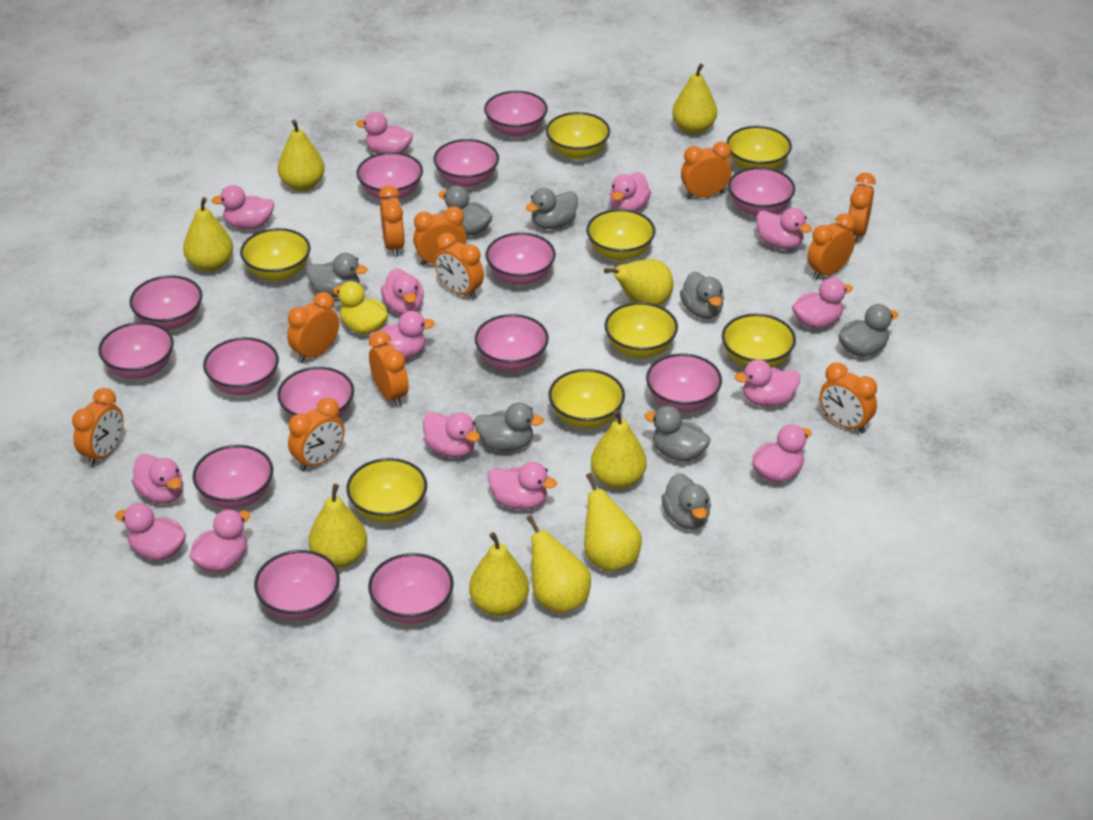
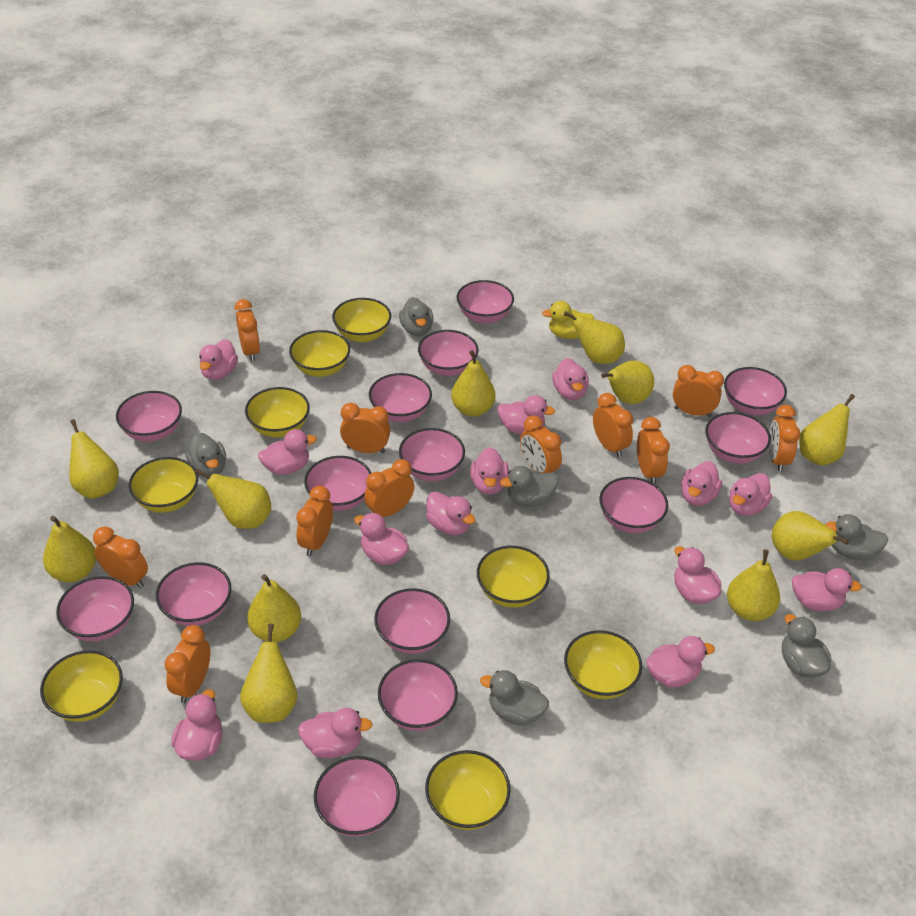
grey duck: [306,253,368,298] [438,186,492,235] [474,403,544,451] [526,188,578,229] [644,406,711,461] [661,473,711,529] [680,272,724,319] [838,304,899,357] = 8 -> [186,433,226,477] [399,297,434,336] [480,670,549,726] [500,466,559,506] [782,614,831,678] [825,514,888,560] = 6
yellow pear: [183,197,233,272] [278,120,325,191] [308,484,367,568] [469,532,529,616] [526,515,591,613] [584,473,642,572] [591,410,647,489] [604,259,673,306] [672,64,717,134] = 9 -> [43,516,96,582] [69,419,119,499] [195,469,271,529] [240,624,297,723] [247,574,301,642] [451,350,495,417] [564,311,625,364] [601,360,654,404] [727,549,780,621] [772,511,849,561] [799,394,855,466] = 11

